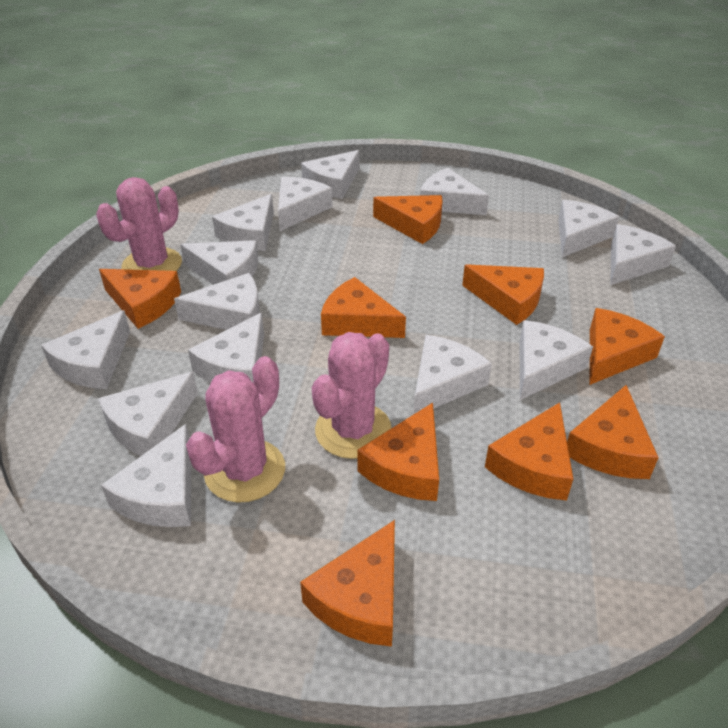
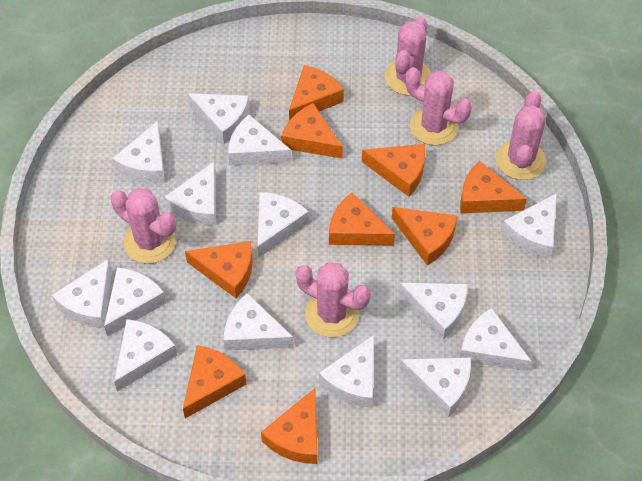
pink cactus: [96,177,182,271] [186,356,285,503] [312,332,392,459] = 3 -> [111,188,176,264] [296,262,371,338] [385,17,432,95] [405,67,472,146] [496,91,546,180] = 5

